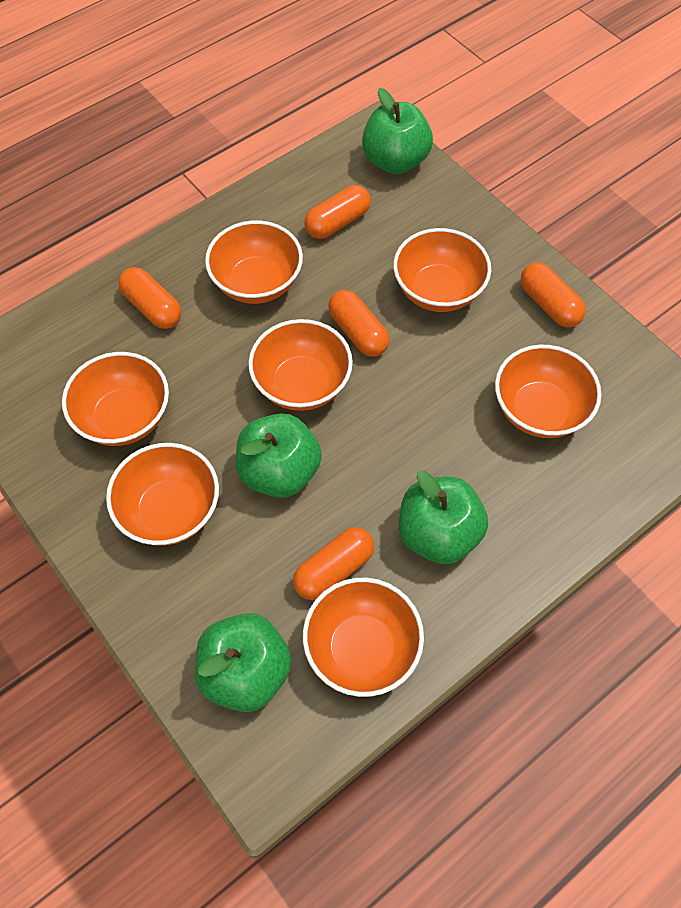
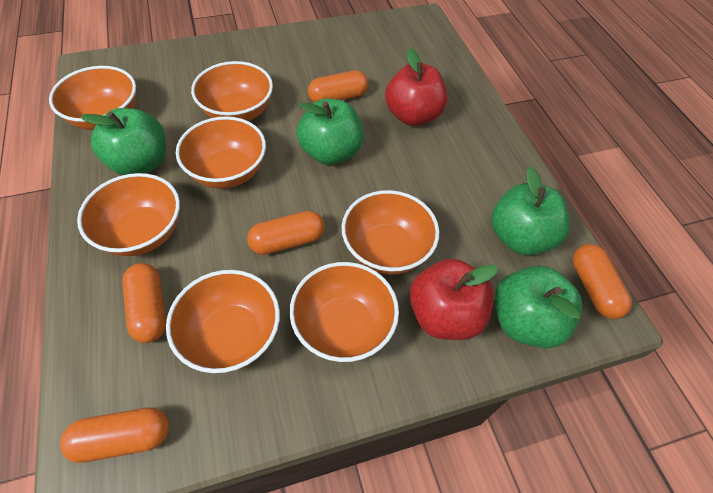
red apple: none = 0 -> [385,48,448,126] [409,259,498,340] = 2

